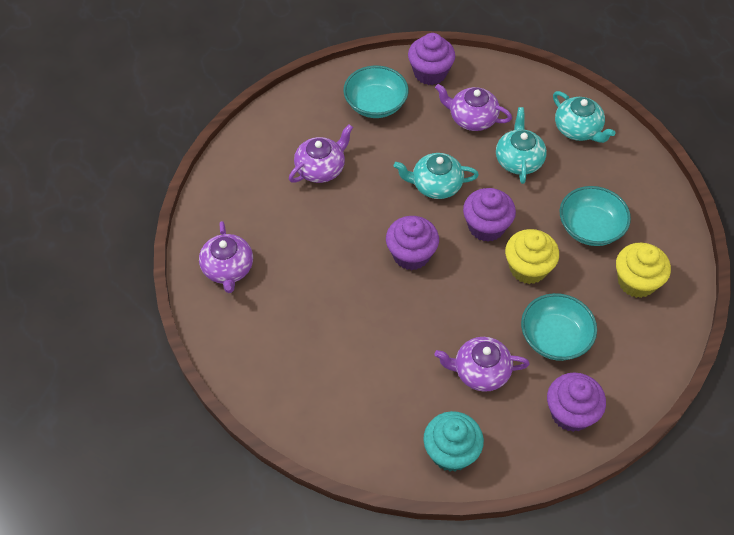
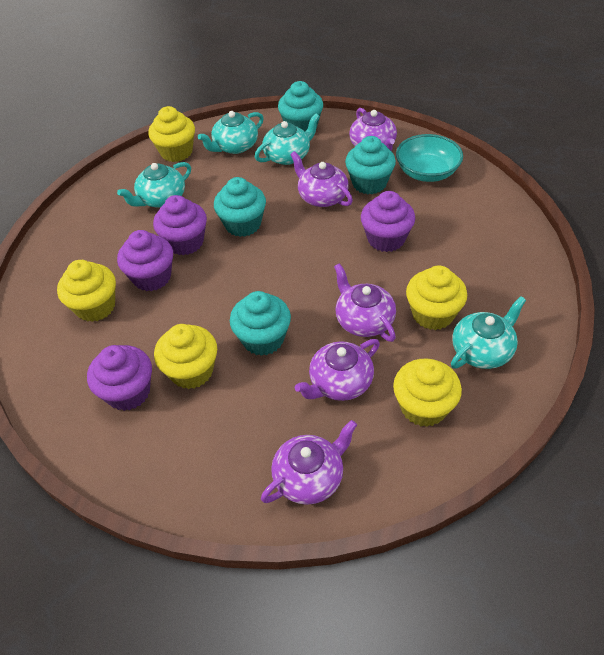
purple teapot: [199,221,253,293] [289,124,353,183] [434,337,530,392] [435,84,512,131] = 4 -> [261,420,357,505] [290,151,353,207] [295,339,380,401] [334,263,396,342] [349,108,397,151] = 5
turquoise bowl: [343,66,409,118] [521,293,597,361] [560,186,631,246] = 3 -> [396,134,463,182] = 1
turquoise cupcake: [423,411,484,471] = 1 -> [214,177,266,237] [230,291,291,356] [278,81,323,132] [345,136,396,194] = 4
turquoise teapot: [394,153,479,199] [496,107,547,184] [553,91,616,143] = 3 -> [117,162,191,207] [198,111,264,154] [255,113,320,165] [451,296,526,369] = 4
yellow cupcake: [505,229,559,284] [616,243,671,298] = 2 -> [57,260,116,322] [148,106,195,162] [154,324,217,389] [393,358,462,427] [406,266,467,330] = 5

